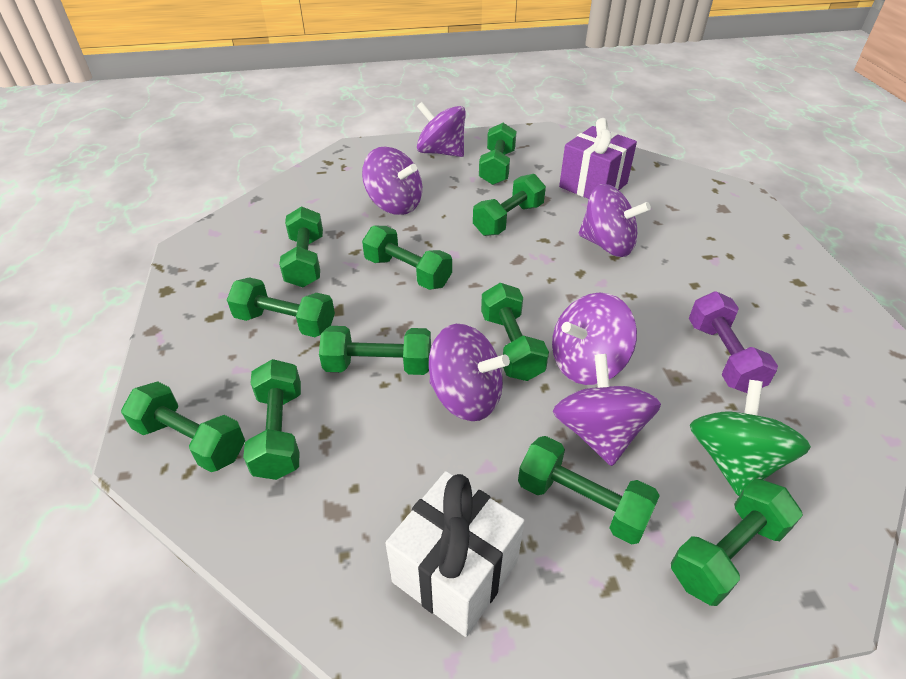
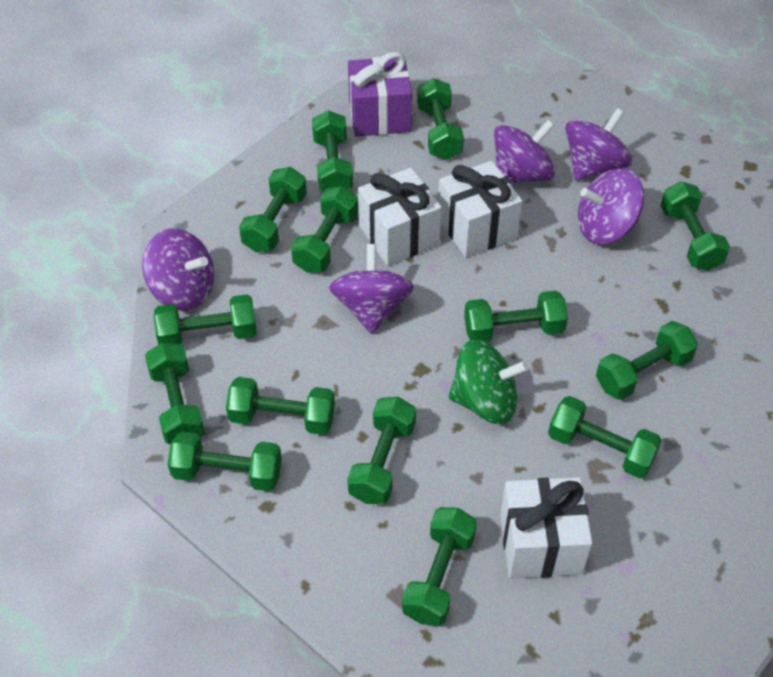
green dumbbell: [121,381,245,472] [227,277,335,337] [243,359,301,480] [279,206,323,287] [319,326,431,375] [362,226,452,290] [473,174,546,236] [479,123,517,185] [481,283,549,381] [518,436,660,545] [671,478,803,606] = 11 -> [145,342,205,444] [154,294,257,345] [168,431,282,491] [226,377,335,435] [239,167,307,252] [291,186,358,273] [312,110,353,191] [347,397,416,504] [402,507,477,626] [417,78,464,160] [464,290,568,342] [548,396,662,479] [596,321,698,400] [661,181,730,271] = 14
purple dumbbell: [689,291,778,393] = 1 -> none = 0
purple spinning top: [362,147,422,215] [417,102,466,157] [429,324,510,421] [552,293,637,385] [553,354,661,466] [579,184,651,257] = 6 -> [142,228,214,311] [329,244,414,334] [494,120,555,184] [565,108,632,181] [578,168,644,244] = 5
white gift: [385,471,525,637] = 1 -> [358,168,442,266] [438,161,522,258] [500,477,593,579] = 3

